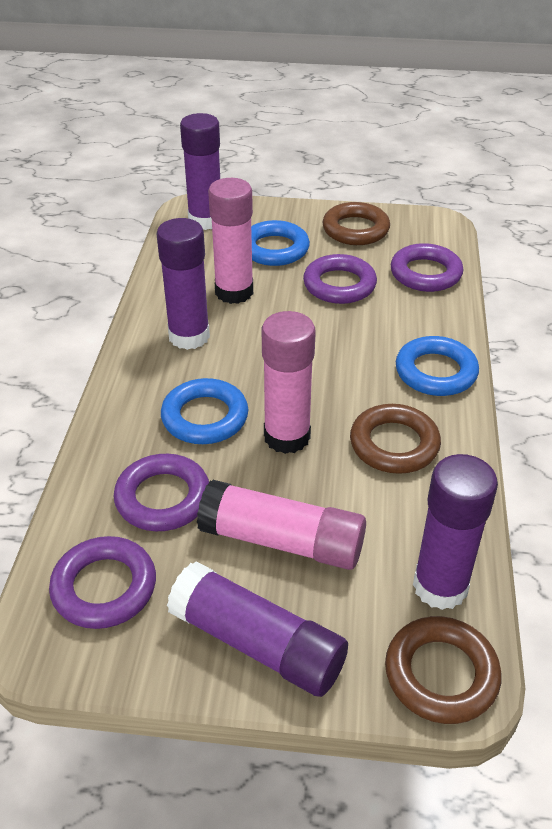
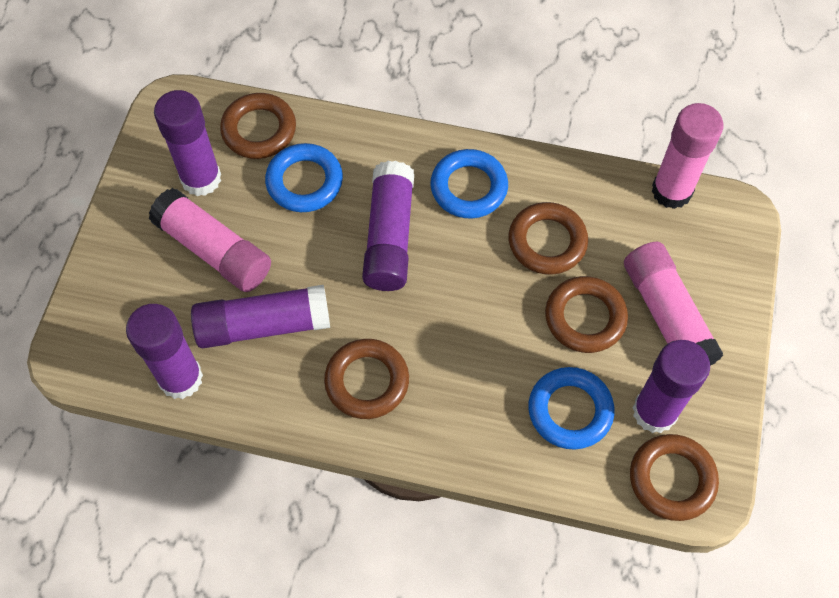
brown ring: [322,202,390,245] [350,404,441,474] [385,616,502,724] = 3 -> [220,93,296,159] [324,339,409,419] [508,202,588,275] [545,276,628,353] [630,434,719,521] = 5
purple glue stick: [156,218,210,350] [167,561,348,697] [180,113,220,230] [413,454,498,610] = 4 -> [126,304,203,399] [154,90,221,196] [191,285,330,348] [362,161,414,291] [633,340,710,433] = 5
purple ring: [49,536,156,629] [114,454,209,531] [303,254,377,304] [390,243,463,292] = 4 -> none = 0

